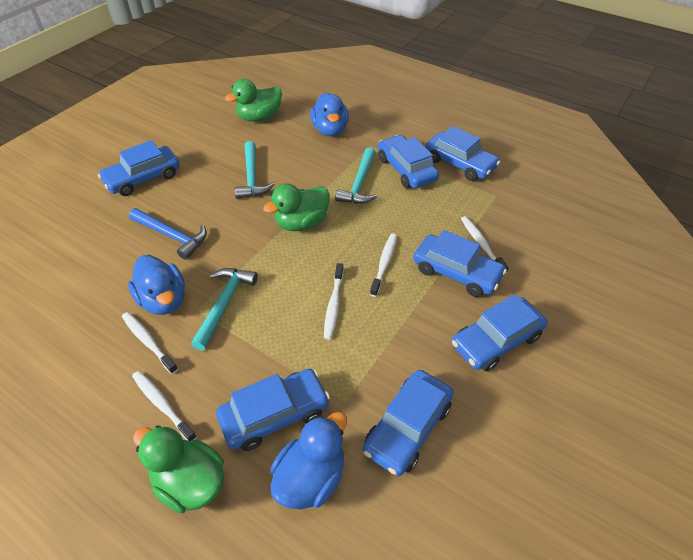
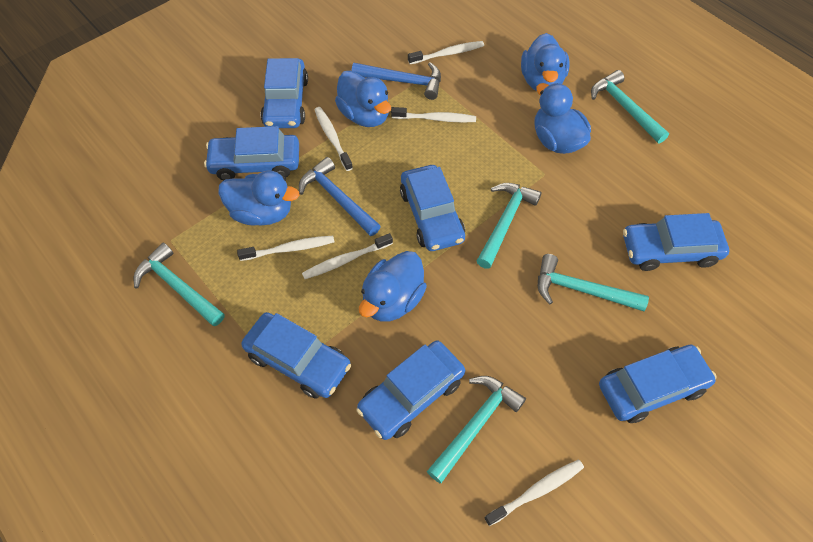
blue duck: [128,255,185,315] [271,412,347,509] [310,93,349,136] = 3 -> [218,170,299,226] [335,71,391,127] [359,251,427,322] [521,33,569,91] [535,83,591,154] = 5
blue hammer: [129,208,207,260] = 1 -> [299,157,381,236] [351,62,441,100] = 2
green duck: [133,425,224,513] [225,79,282,122] [263,183,330,231] = 3 -> none = 0
turquoise hammer: [191,268,258,351] [234,141,274,199] [335,148,377,204] = 3 -> [134,243,225,326] [427,376,526,483] [477,183,542,269] [538,254,649,311] [591,70,669,143] = 5
white toothbrush: [122,312,178,374] [132,371,197,441] [324,263,344,340] [370,234,397,297] [461,216,509,273] = 5 -> [237,236,334,261] [302,233,393,279] [314,107,353,171] [391,107,476,122] [408,41,484,64] [484,459,584,526] = 6

